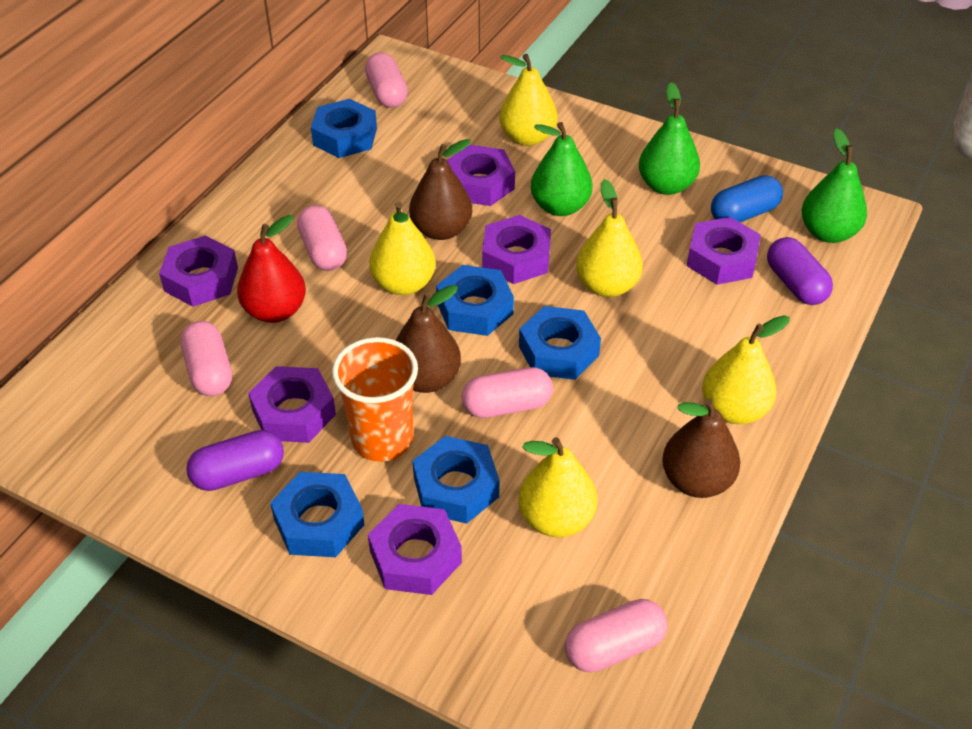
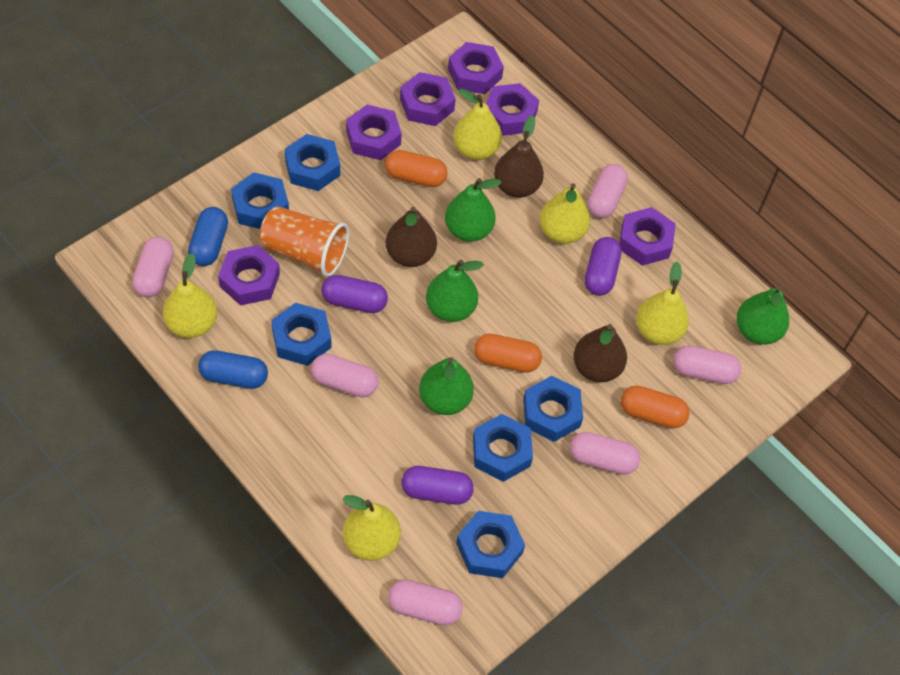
blue capsule: [711,175,783,222] = 1 -> [188,207,228,266] [198,350,268,389] = 2
blue nut: [270,472,365,557] [311,99,377,158] [412,436,499,524] [436,265,514,336] [519,306,601,380] = 5 -> [231,172,289,229] [271,303,332,366] [285,134,340,191] [456,511,525,578] [473,414,533,482] [523,376,583,442] = 6
green pear: [531,122,593,216] [639,82,700,195] [801,128,867,243] = 3 -> [419,357,474,415] [426,260,484,322] [445,178,502,242] [737,286,789,345] = 4
orange capsule: none = 0 -> [385,150,447,187] [474,334,542,373] [621,386,690,428] = 3
pink capsule: [181,321,232,396] [297,205,347,271] [365,53,408,108] [461,367,553,418] [565,599,667,672] = 5 -> [132,237,174,298] [311,354,378,398] [388,580,463,626] [570,432,640,474] [587,164,628,218] [673,345,741,384] = 6
purple capsule: [186,430,284,491] [767,237,833,305] = 2 -> [321,275,388,313] [402,466,474,505] [585,237,622,296] = 3
red pear: [237,215,306,323] = 1 -> none = 0

